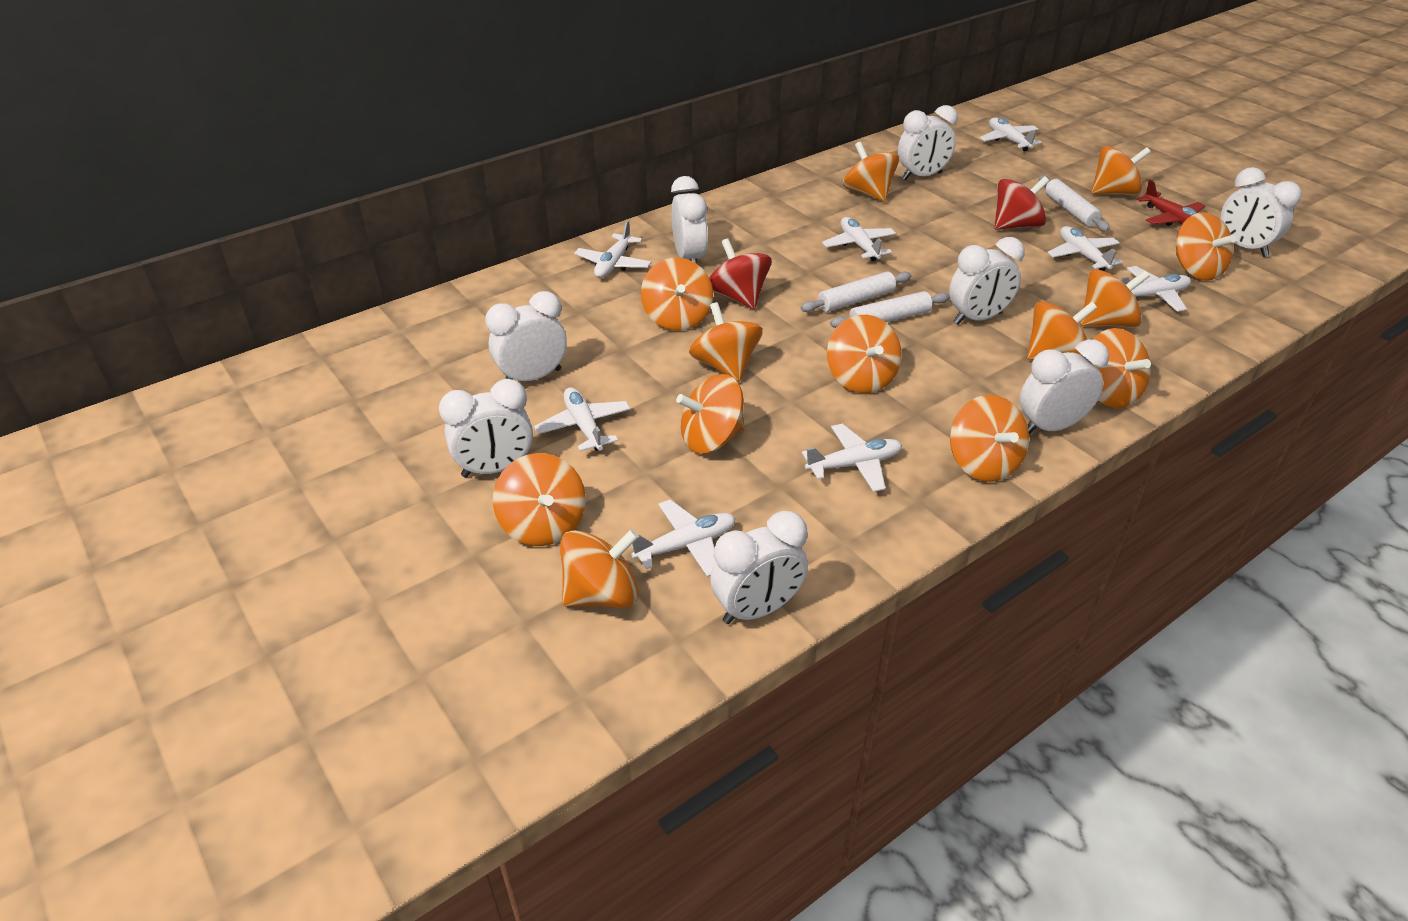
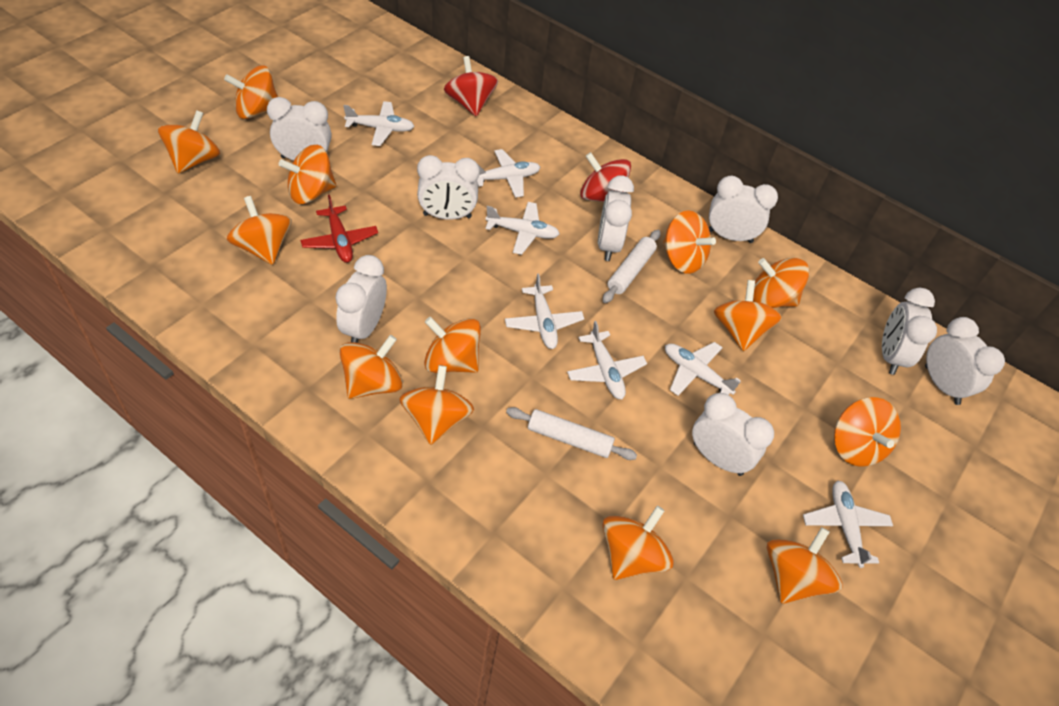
white plane: [534,387,631,451] [574,220,652,278] [631,499,735,577] [802,424,902,492] [822,217,896,261] [980,117,1042,151] [1047,226,1123,271] [1121,266,1191,312] = 8 -> [343,101,414,146] [477,149,540,198] [485,202,560,255] [505,274,584,349] [567,321,647,399] [665,342,741,396] [803,481,893,568] = 7
white rolling pin: [801,272,911,312] [830,291,950,328] [1039,175,1110,231] = 3 -> [506,407,637,460] [603,230,661,303] = 2

